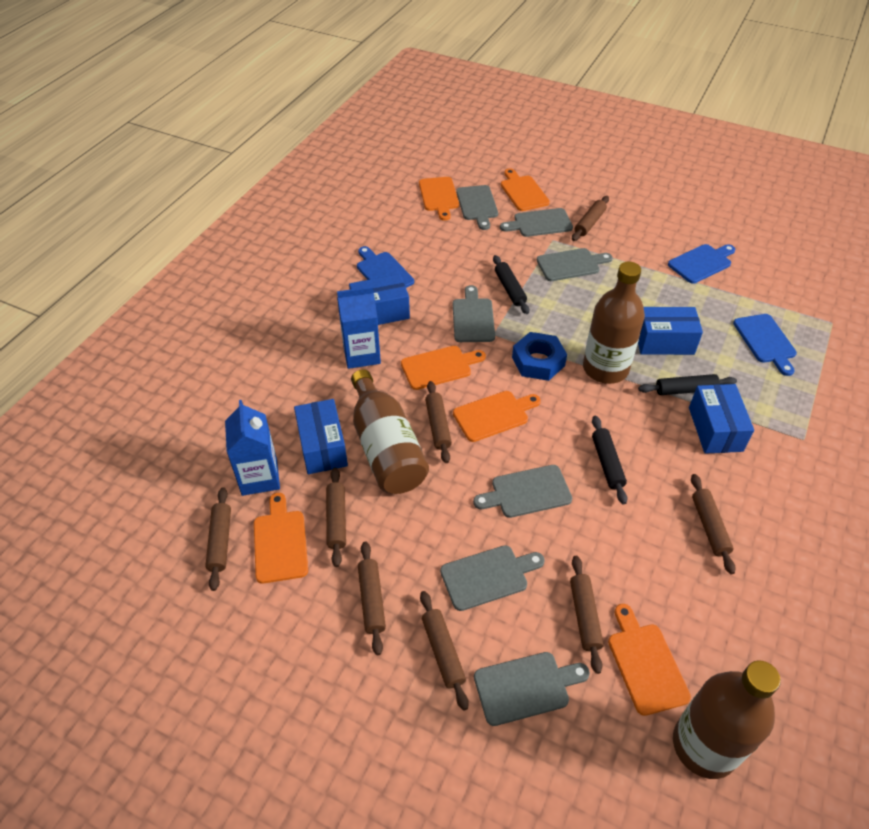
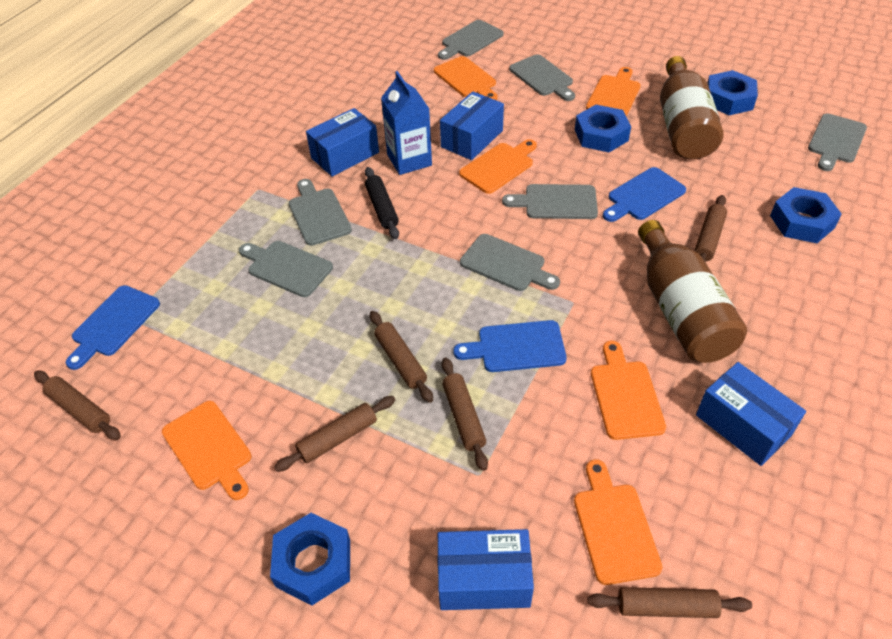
black rolling pin: [493,255,529,314] [592,416,627,505] [638,374,737,395] = 3 -> [365,167,399,239] = 1
blue carton: [225,400,280,496] [337,287,381,369] = 2 -> [381,71,432,175] = 1
blue nut: [512,332,567,381] = 1 -> [270,513,350,606] [575,105,631,152] [707,70,758,115] [770,187,842,243] = 4
brown bottle: [351,369,429,494] [583,262,645,384] [673,660,781,779] = 3 -> [638,220,747,363] [660,56,724,159] = 2
brown rolling pin: [205,487,231,591] [326,468,346,567] [358,541,386,655] [420,591,469,711] [425,381,452,463] [570,556,604,674] [572,196,609,241] [691,474,736,574] = 8 -> [34,370,121,440] [274,396,395,472] [370,311,433,403] [441,358,488,471] [587,587,752,618] [694,195,727,263] = 6

